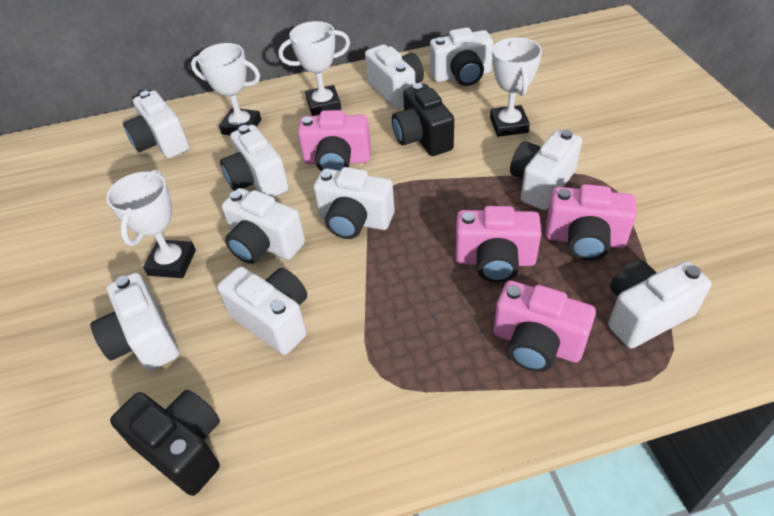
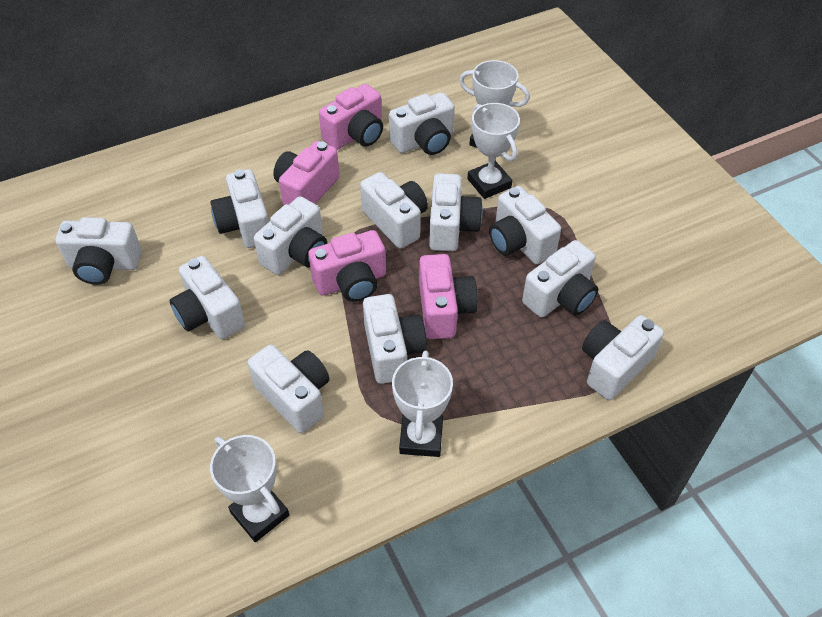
black camera: [110,390,220,496] [392,83,454,156] = 2 -> none = 0
white camera: [90,273,179,371] [123,91,189,158] [217,266,307,355] [220,125,289,197] [222,188,305,264] [313,167,395,239] [365,44,424,109] [430,28,493,86] [510,130,582,210] [608,260,712,349] = 10 -> [55,217,142,285] [170,256,245,339] [210,169,269,248] [248,344,329,433] [254,196,327,275] [360,172,428,249] [363,294,427,384] [389,92,455,155] [429,173,483,251] [489,186,561,265] [522,240,598,318] [582,315,664,400] = 12

